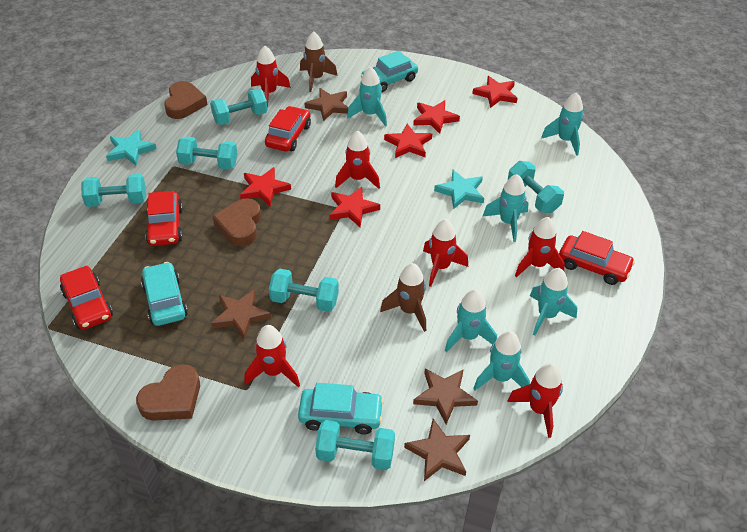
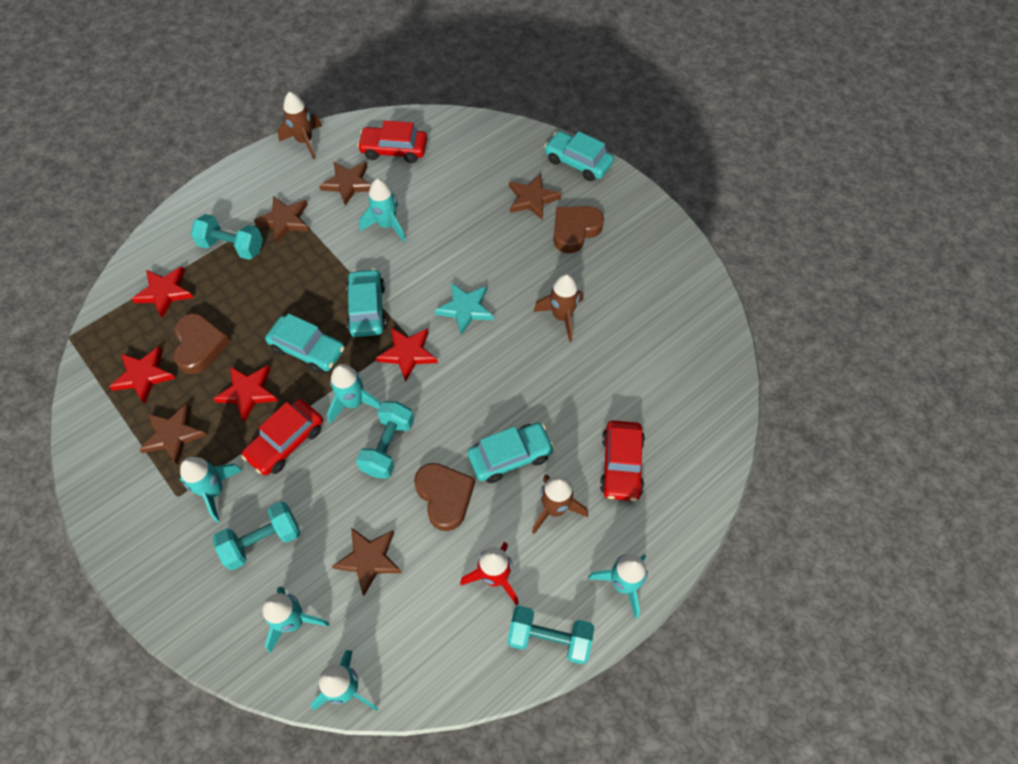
brown rocket: [300,31,338,92] [380,263,426,332] = 2 -> [277,92,322,159] [532,475,588,534] [533,274,583,342] = 3
brown star: [211,289,271,340] [305,88,349,121] [404,419,470,481] [413,369,478,424] = 4 -> [139,403,207,465] [254,196,309,244] [319,162,371,206] [332,527,402,596] [509,174,561,220] = 5
red car: [60,266,113,330] [145,191,183,246] [265,106,311,152] [559,231,635,285] = 4 -> [241,399,323,475] [357,120,427,163] [600,420,645,501] = 3
red rocket: [244,325,300,387] [251,45,291,107] [335,131,380,189] [423,219,468,287] [507,363,563,438] [515,217,565,277] = 6 -> [460,542,519,606] = 1
red star: [240,167,291,206] [329,187,380,227] [384,124,432,158] [413,100,460,134] [472,76,517,108] = 5 -> [109,346,175,404] [132,267,194,318] [213,365,278,422] [376,328,438,382] = 4
turquoise car: [141,262,188,326] [298,383,384,434] [361,51,418,92] = 3 -> [265,313,345,373] [346,268,387,337] [467,422,554,483] [544,131,614,181] = 4
turquoise dumbbell: [81,174,146,207] [176,136,237,170] [210,89,268,125] [269,269,339,312] [315,420,395,470] [508,161,564,213] = 6 -> [191,214,263,260] [213,501,301,570] [356,401,414,479] [508,606,594,664] = 4
turquoise star: [106,129,157,166] [434,170,484,209] = 2 -> [435,283,494,335] = 1

